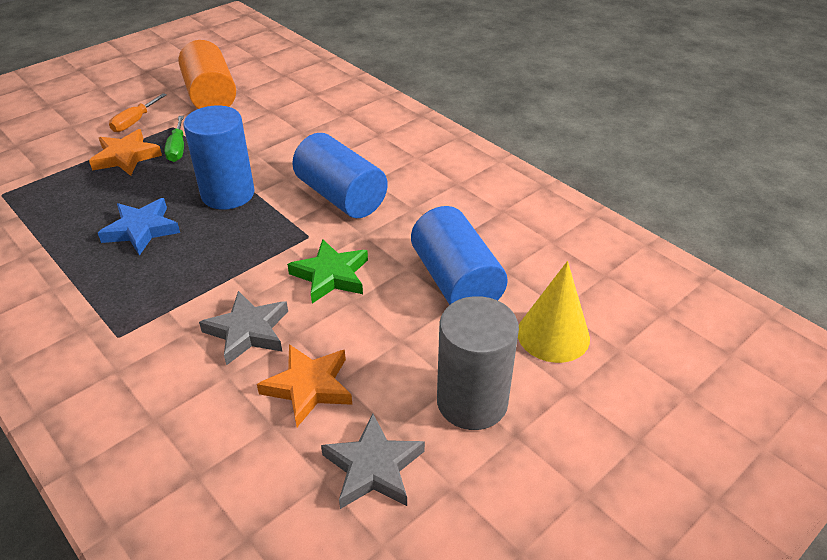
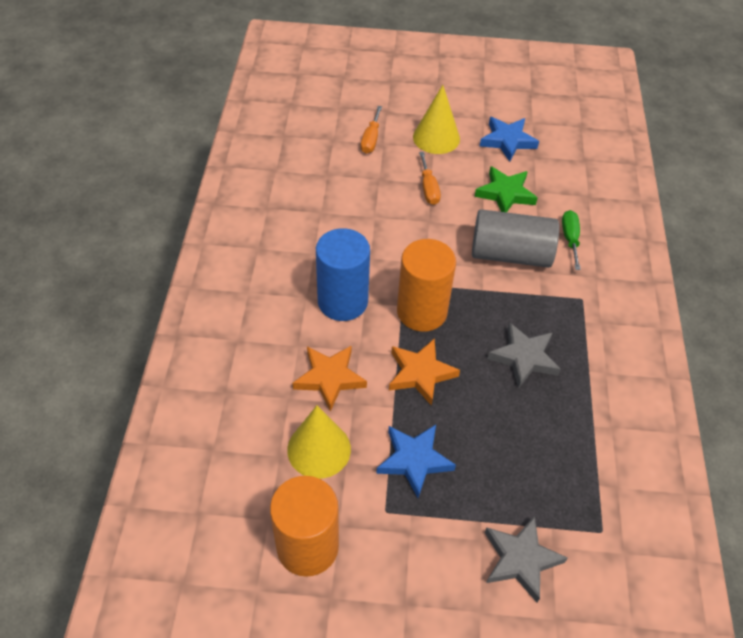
blue cylinder: [183,106,255,209] [292,133,388,218] [411,206,508,305] = 3 -> [316,228,370,321] = 1
blue star: [98,198,180,256] = 1 -> [376,425,456,498] [480,117,539,162] = 2
orange cylinder: [179,40,236,109] = 1 -> [270,476,339,577] [397,239,456,332] = 2
orange screwdriver: [109,93,167,132] = 1 -> [361,106,382,153] [419,152,441,205] = 2
yellow cone: [518,261,590,363] = 1 -> [287,405,351,479] [413,85,460,154] = 2

